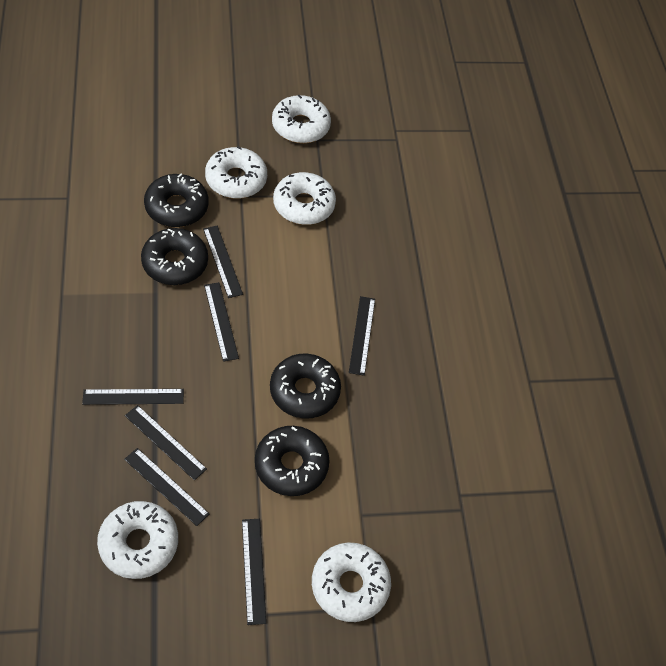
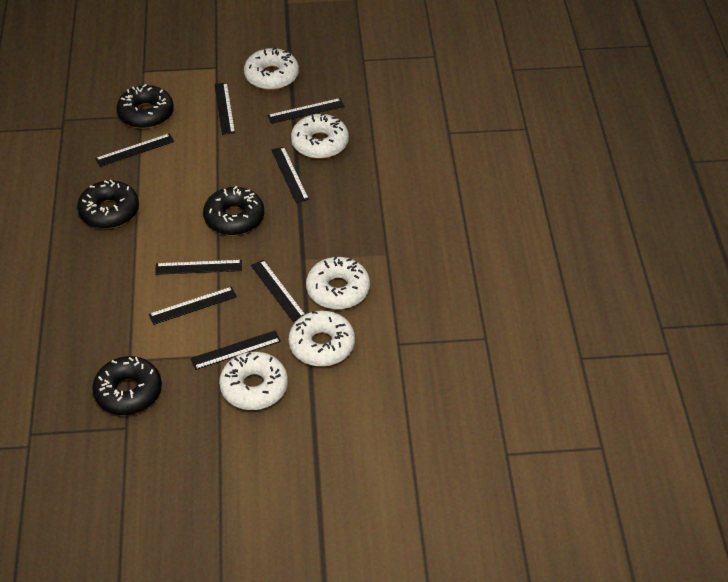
black ruler: [82,389,184,405] [124,448,209,526] [125,405,207,480] [203,226,243,298] [204,282,239,362] [242,519,266,625] [349,296,375,376] = 7 -> [95,133,174,167] [149,287,237,325] [155,260,242,275] [190,330,281,370] [214,83,235,135] [251,260,305,322] [267,98,345,124] [272,147,309,203] = 8

